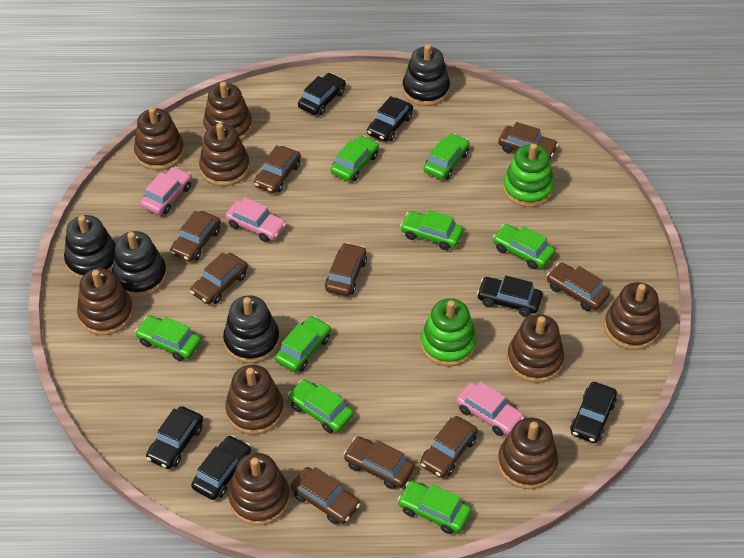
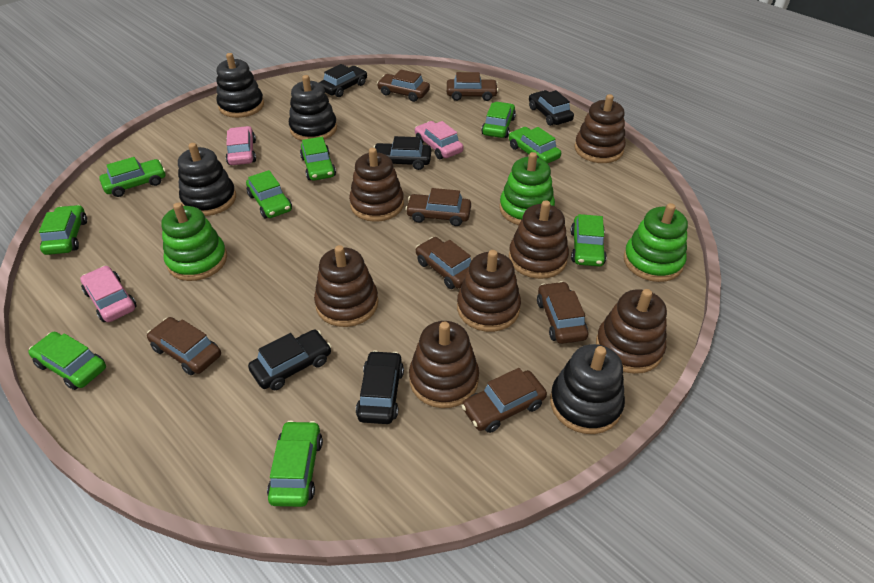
black car: [146,406,203,469] [191,435,251,500] [298,73,346,115] [367,96,413,142] [477,276,543,317] [570,382,617,443] = 6 -> [248,330,331,390] [319,64,367,97] [356,350,404,424] [374,136,431,170] [529,90,574,126] = 5
brown car: [170,211,221,262] [190,252,248,304] [254,145,301,193] [290,467,360,524] [325,243,367,296] [344,436,415,489] [420,416,478,478] [498,122,558,159] [547,262,610,311] = 9 -> [147,317,221,375] [377,69,430,102] [405,188,471,226] [416,237,471,289] [447,72,498,101] [461,368,547,433] [537,281,588,344] = 7
brown stacking toy: [77,268,134,335] [134,107,185,170] [199,123,250,186] [203,82,253,141] [225,365,284,435] [228,453,290,525] [498,417,558,489] [507,314,564,383] [604,282,661,350] = 9 -> [314,245,378,327] [349,148,404,222] [409,321,479,408] [457,250,521,332] [509,200,569,279] [574,94,626,163] [596,289,667,374] = 7
green car: [135,316,201,361] [275,316,331,372] [288,379,354,433] [330,135,379,181] [398,481,471,534] [400,210,463,250] [423,133,470,180] [493,224,555,269] = 8 -> [28,332,106,390] [39,205,87,255] [99,157,166,197] [246,170,292,218] [267,420,323,507] [300,137,336,181] [481,102,516,138] [509,127,561,164] [571,214,607,267] = 9
green stacking toy: [420,298,477,367] [503,143,554,207] = 2 -> [161,202,227,281] [499,152,555,225] [624,203,688,282] = 3

